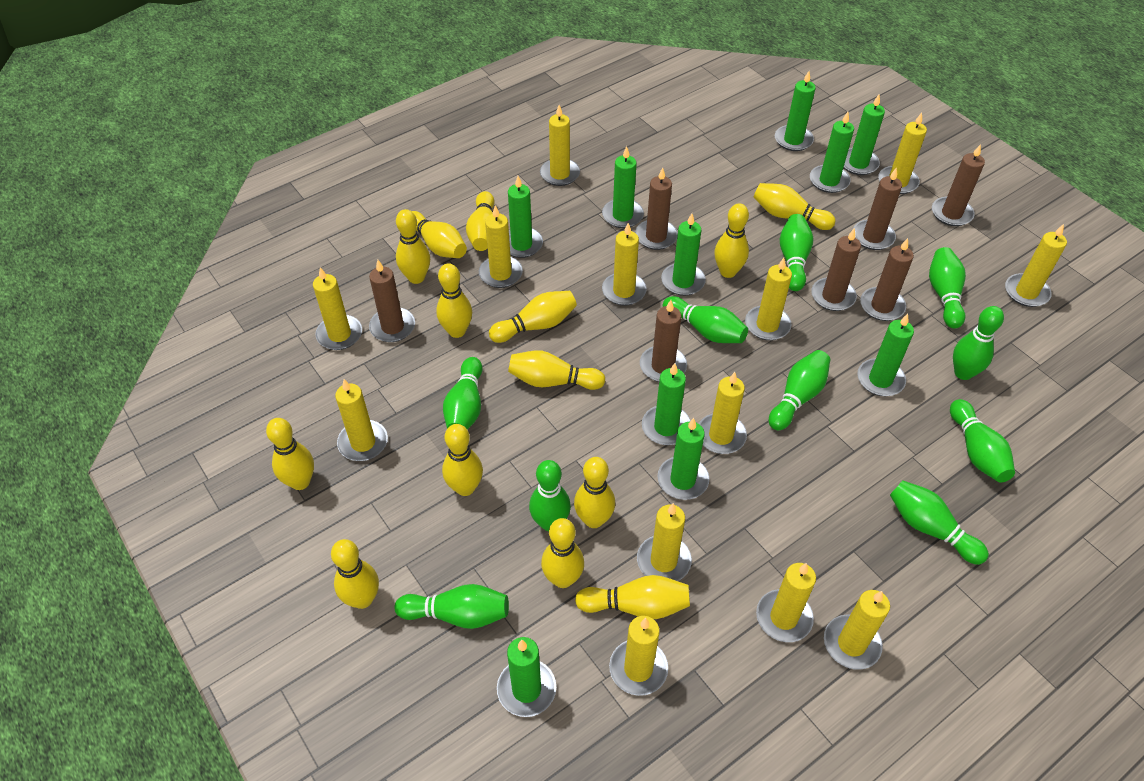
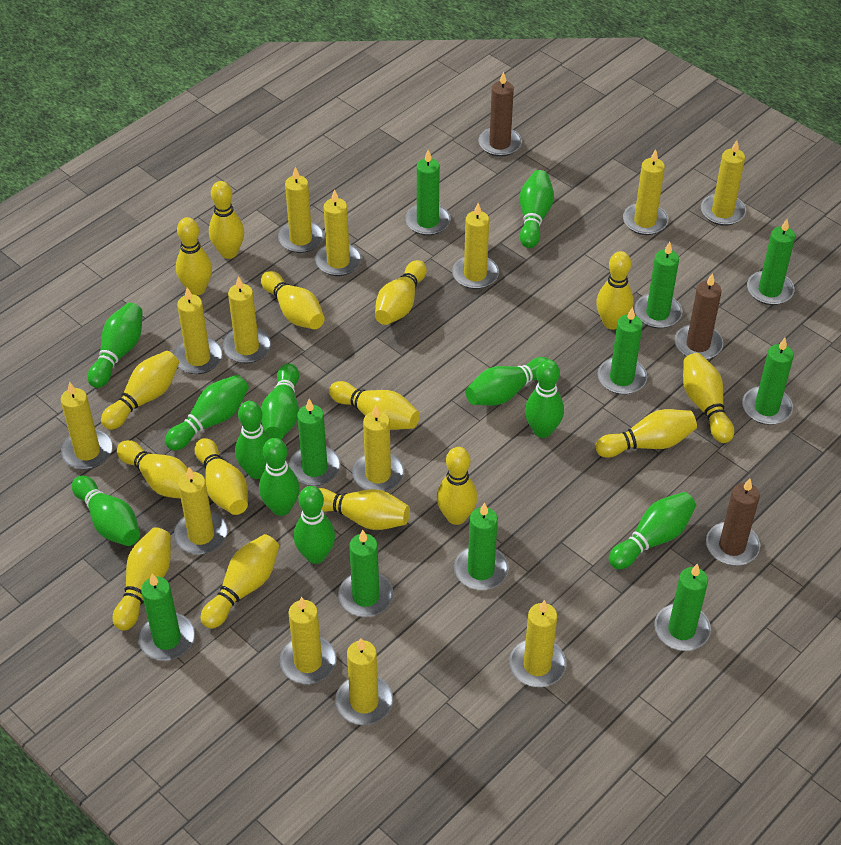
brown candle: [369,260,415,342] [635,167,678,250] [640,300,687,382] [811,228,861,311] [853,167,902,250] [860,238,914,321] [932,144,985,226] = 7 -> [478,71,522,157] [674,273,723,360] [706,478,760,565] = 3
green bowling pin: [395,584,509,629] [443,357,483,430] [529,460,571,531] [663,296,748,343] [769,350,830,430] [779,214,813,291] [890,480,989,565] [929,247,966,329] [950,399,1015,482] [953,306,1004,380] = 10 -> [72,476,140,546] [87,303,143,388] [165,375,249,451] [235,401,271,479] [259,438,300,516] [261,363,299,439] [294,486,335,564] [466,357,550,406] [520,170,554,248] [525,360,564,438] [609,492,696,569] = 11
yellow bowling pin: [266,418,314,490] [331,539,379,609] [396,209,430,284] [412,211,467,258] [436,263,472,338] [442,424,483,496] [466,191,495,251] [489,291,577,343] [508,350,605,390] [541,518,584,588] [574,457,615,528] [575,575,690,619] [714,203,749,278] [753,183,836,230] = 14 -> [101,351,179,430] [113,527,171,631] [117,440,188,498] [176,217,212,295] [195,438,248,515] [201,534,279,629] [209,181,244,259] [261,271,325,329] [318,488,410,530] [329,381,420,430] [375,260,427,325] [437,447,478,525] [596,251,633,330] [596,409,697,458] [683,353,734,443] = 15

